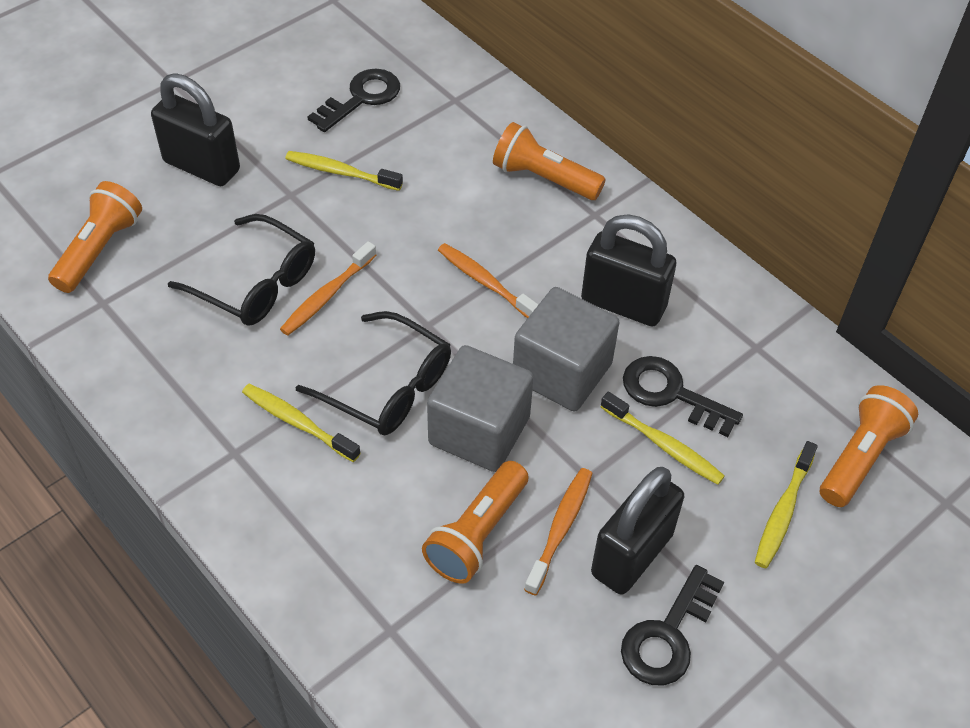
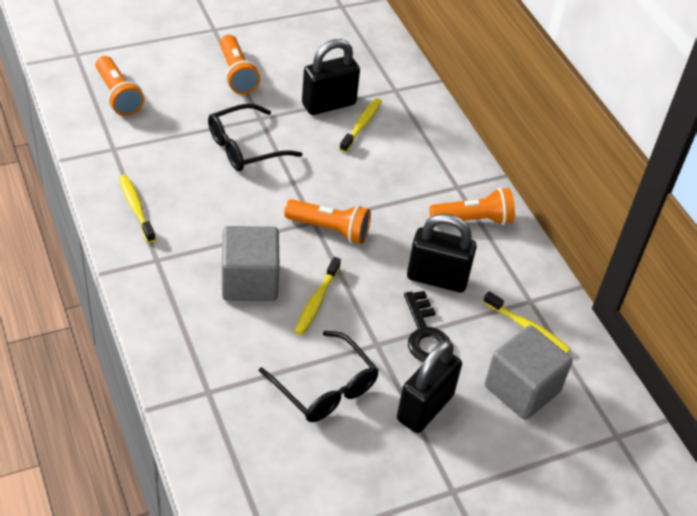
black key: [307,69,400,132] [621,565,724,685] [623,356,743,437] = 3 -> [404,291,450,362] = 1
orange toothbrush: [280,241,376,335] [438,243,539,318] [524,468,593,596] = 3 -> none = 0

